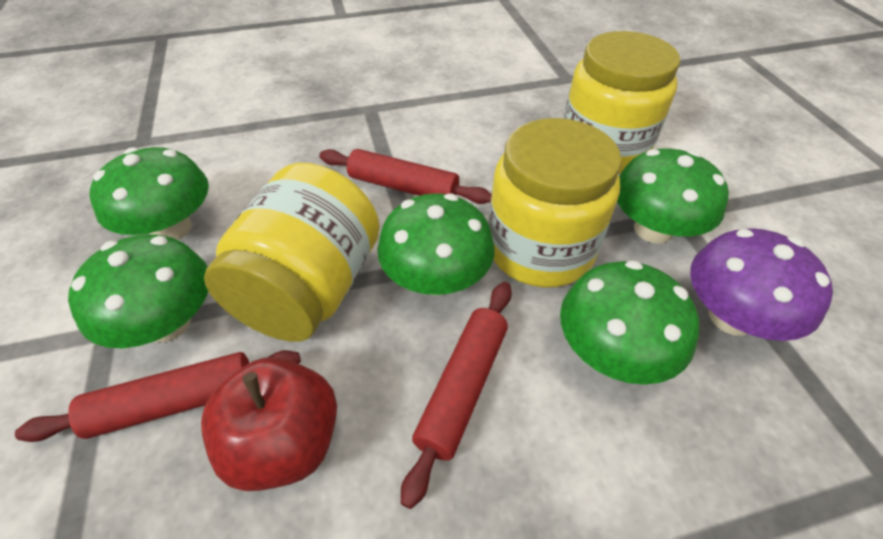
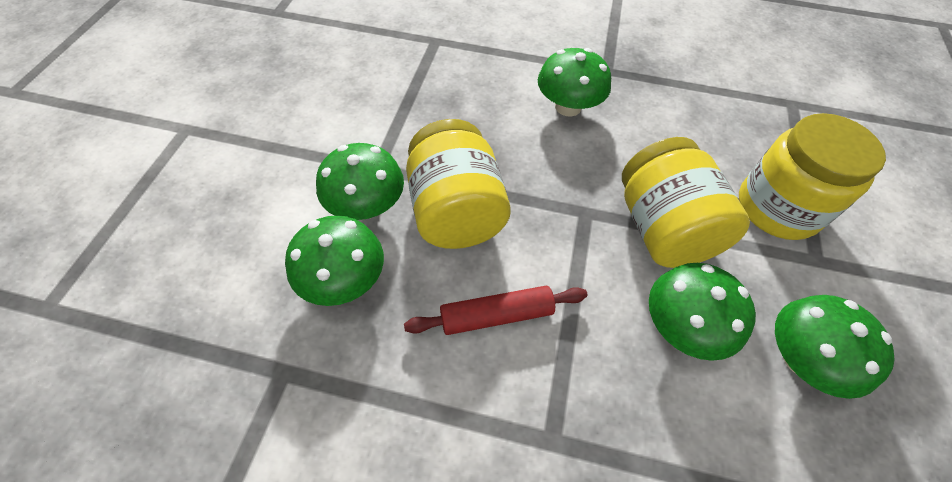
purple mushroom: [690,228,833,341] = 1 -> none = 0
red apple: [201,357,337,491] = 1 -> none = 0
red rolling pin: [15,350,301,442] [319,149,491,204] [401,282,512,509] = 3 -> [404,286,587,335] = 1

